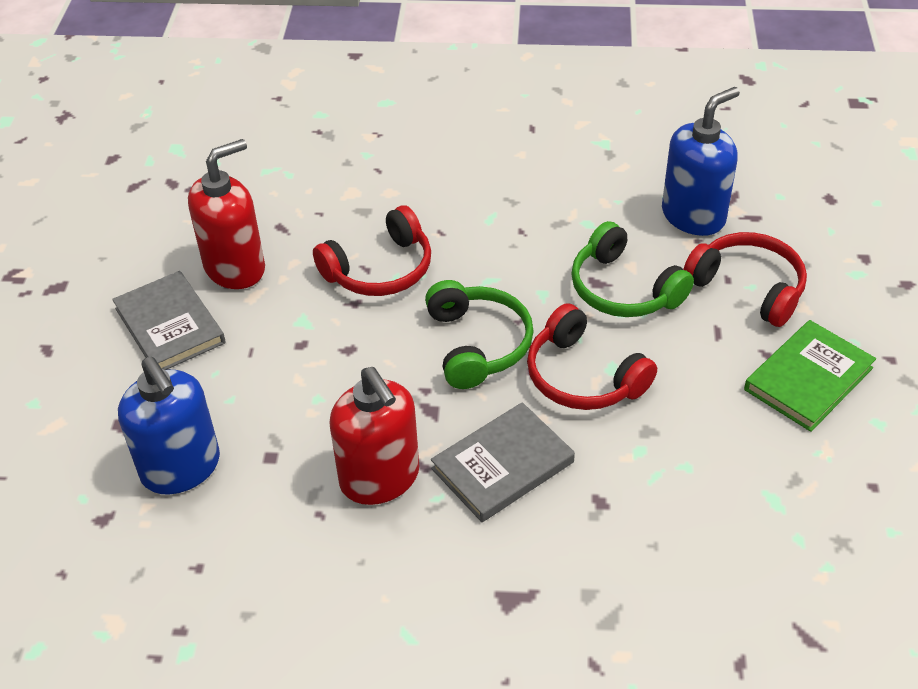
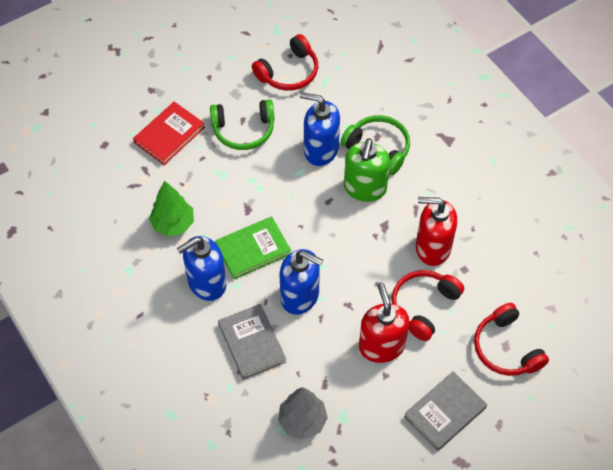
blue soap dispenser: [118,357,220,494] [662,87,740,236] = 2 -> [177,236,226,301] [280,249,323,315] [300,92,340,166] = 3
green soap dispenser: none = 0 -> [344,138,390,202] = 1
green tree: none = 0 -> [149,181,194,236] = 1
grey tree: none = 0 -> [278,387,328,439] = 1
red book: none = 0 -> [133,102,205,165] = 1

